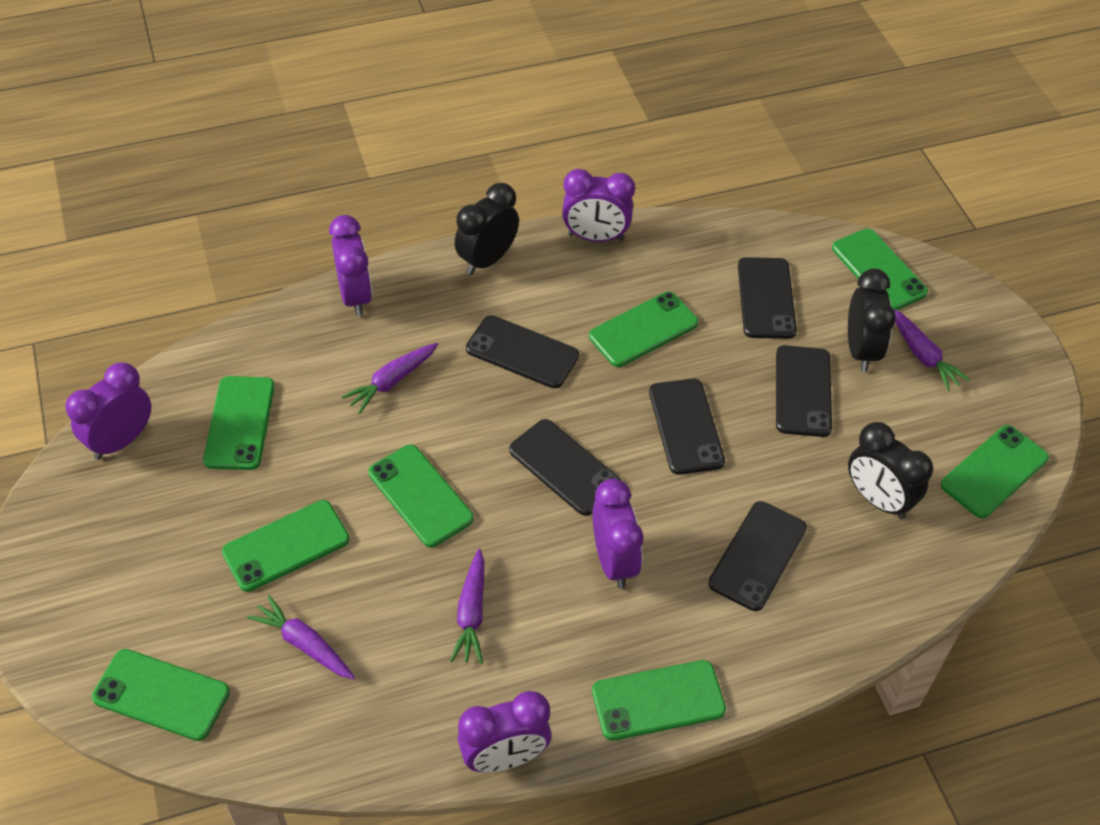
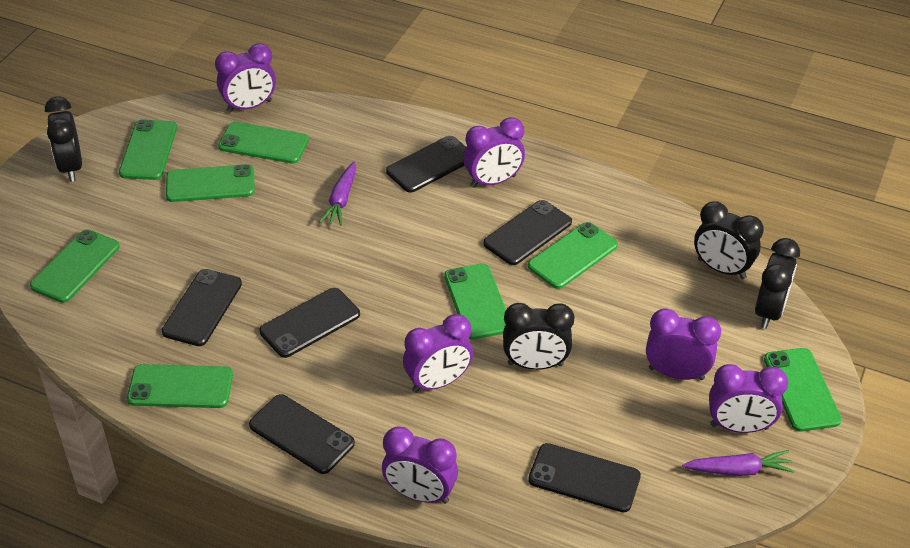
black clock: [455,183,519,275] [848,269,896,372] [848,422,933,519] = 3 -> [45,97,82,182] [503,303,575,370] [694,201,764,279] [755,238,800,329] = 4
purple carrot: [247,595,355,679] [342,343,438,414] [450,549,485,664] [893,309,970,391] = 4 -> [319,162,356,226] [682,450,795,476] = 2
purple clock: [65,362,151,460] [329,215,372,317] [457,691,552,772] [562,169,635,242] [592,478,643,589] = 5 -> [215,43,276,113] [382,426,458,504] [403,314,473,393] [463,117,525,188] [646,308,721,380] [709,364,788,433] = 6

